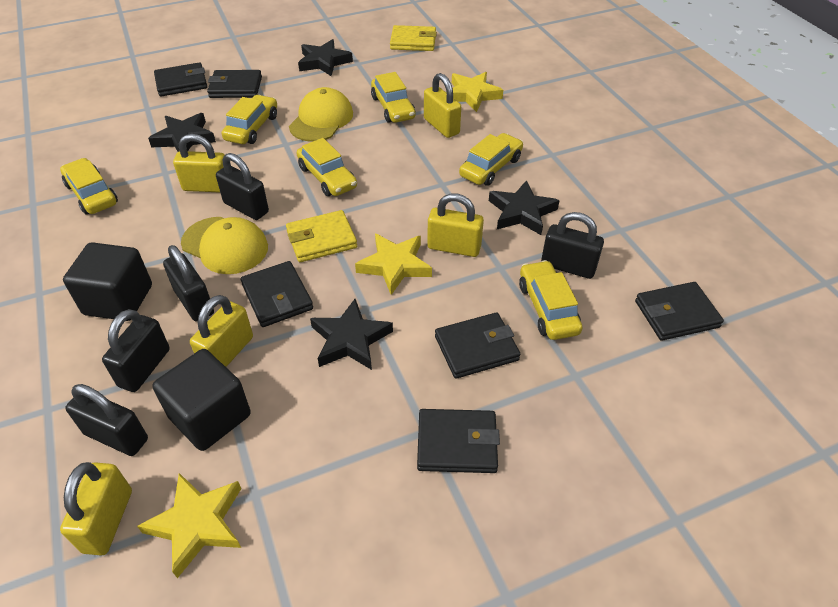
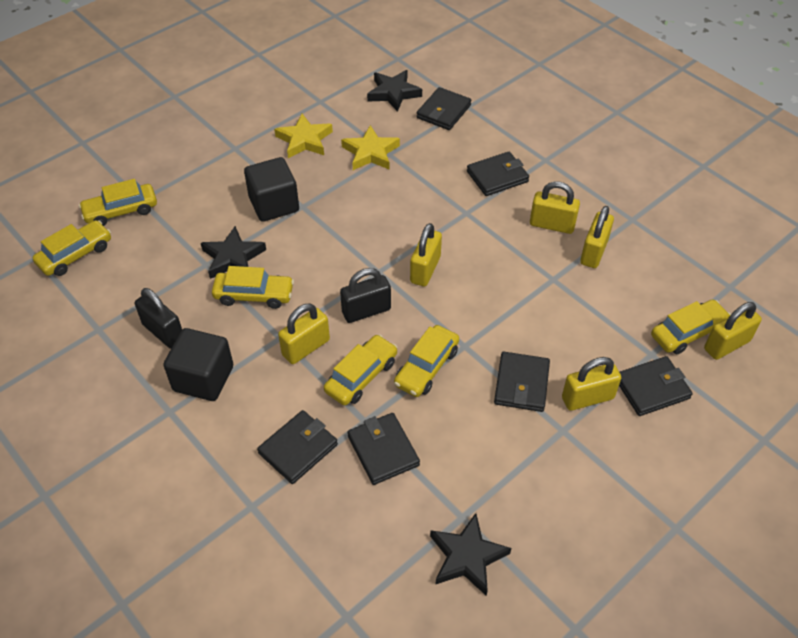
black padlock: [65,384,148,456] [102,309,170,392] [163,245,214,322] [216,153,269,220] [541,212,604,279] = 5 -> [135,288,182,349] [340,268,391,323] = 2
black star: [148,113,216,152] [298,39,353,76] [310,299,393,370] [489,180,560,235] = 4 -> [201,226,266,279] [367,70,422,112] [430,513,511,596] = 3
yellow cap: [181,217,268,274] [289,87,353,142] = 2 -> none = 0
yellow padlock: [60,462,132,556] [173,134,225,193] [190,295,253,367] [424,73,461,138] [427,194,484,257] = 5 -> [278,304,330,364] [410,223,442,287] [530,181,580,234] [562,357,621,411] [580,206,614,268] [704,302,762,360] = 6
yellow star: [137,473,241,578] [355,233,432,295] [452,72,503,112] = 3 -> [274,114,333,158] [341,125,400,170] = 2
yellow wallet: [286,210,357,262] [390,25,437,51] = 2 -> none = 0

